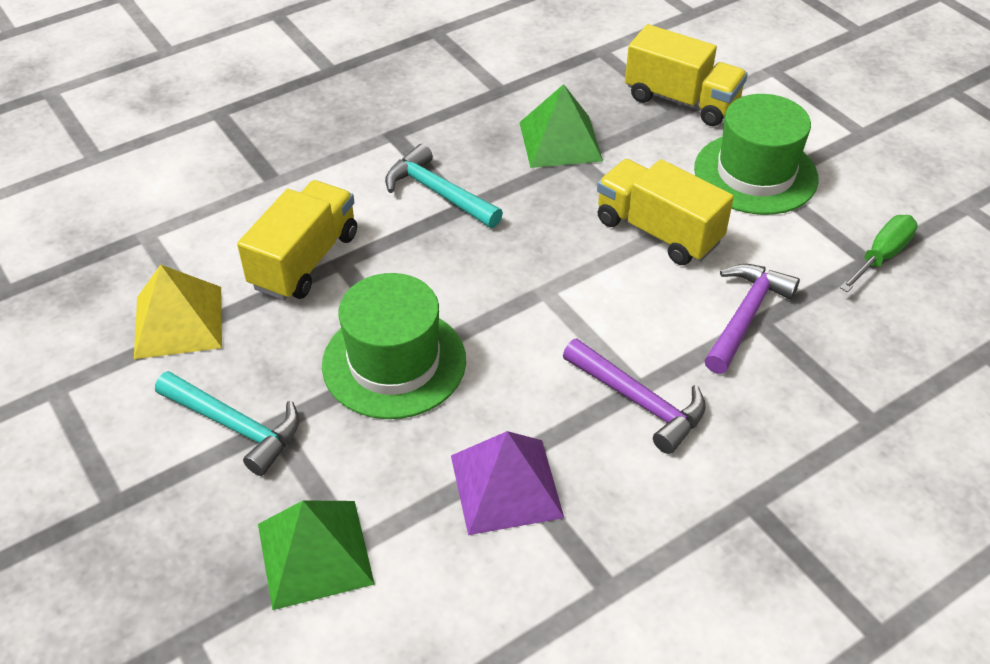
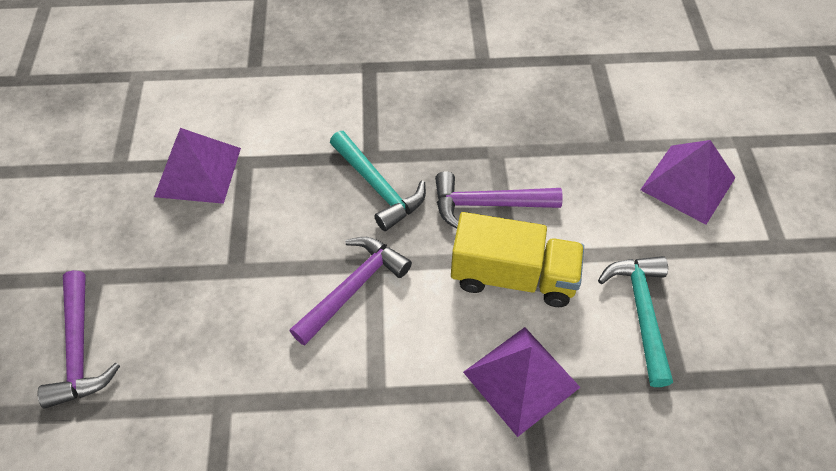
green hat: [322,273,466,419] [694,94,818,215] = 2 -> none = 0
green pyramid: [258,500,375,610] [519,84,603,168] = 2 -> none = 0
green screwdriver: [840,215,918,292] = 1 -> none = 0
purple hammer: [563,339,706,454] [704,264,800,374] = 2 -> [38,270,120,409] [289,237,412,346] [435,171,563,229] = 3
purple pyramid: [451,431,564,535] = 1 -> [154,128,241,204] [463,327,580,437] [640,140,736,225] = 3
yellow pyramid: [134,265,222,359] = 1 -> none = 0
yellow truck: [237,180,357,300] [597,159,734,265] [625,24,748,126] = 3 -> [451,212,584,307] = 1

